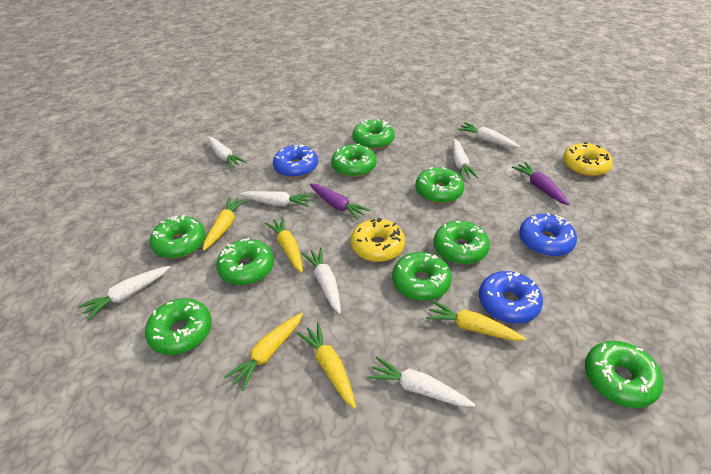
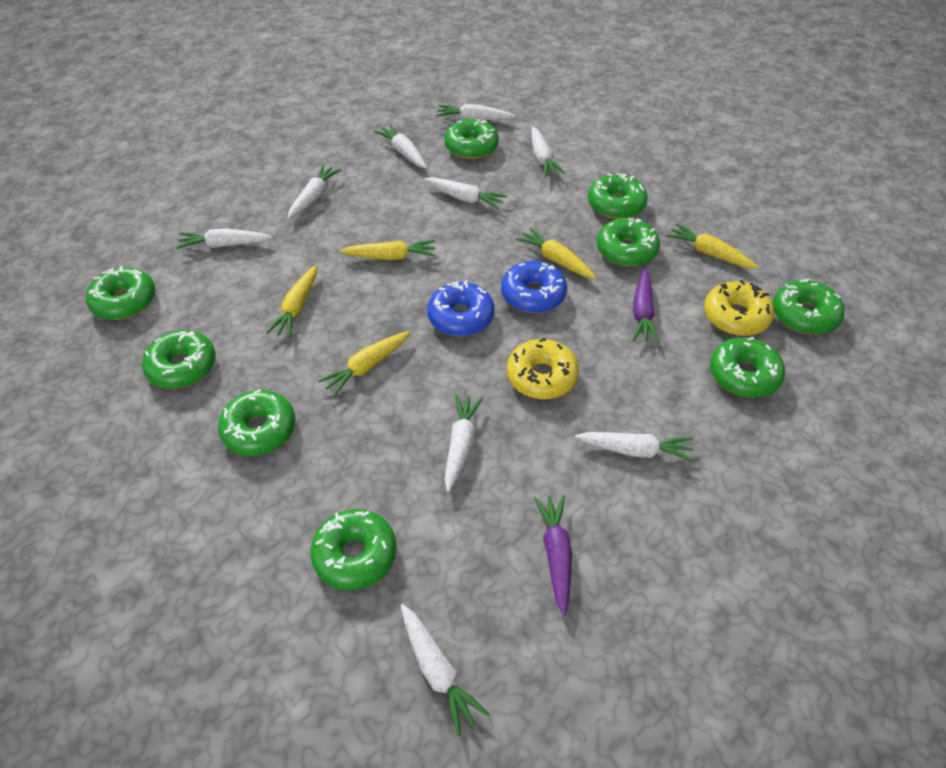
blue donut: [273,144,318,178] [479,271,543,324] [519,212,577,257] = 3 -> [427,280,495,336] [501,261,567,313] = 2
white carrot: [79,266,170,320] [207,136,246,169] [239,191,313,207] [302,247,341,314] [367,356,475,407] [453,139,478,179] [457,122,520,148] = 7 -> [176,228,272,249] [287,164,341,219] [374,124,427,168] [401,604,490,736] [424,177,507,209] [436,104,516,120] [445,394,483,492] [531,127,566,177] [575,432,695,462] = 9

